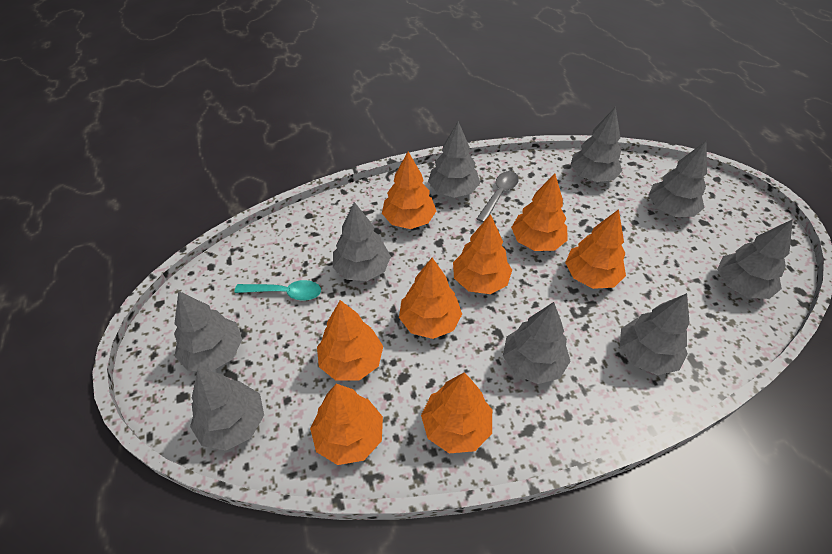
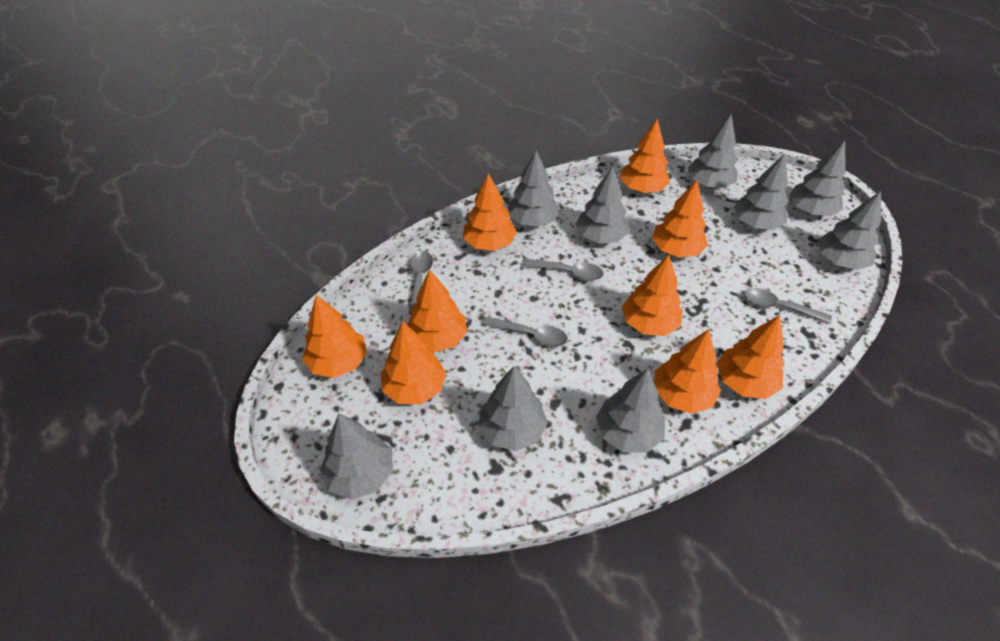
grey spoon: [477,171,519,222] = 1 -> [409,251,433,315] [482,317,568,347] [522,259,604,281] [744,288,832,323] = 4
orange tree: [310,384,383,465] [317,300,383,381] [382,152,436,229] [399,258,462,339] [421,373,492,453] [453,214,512,294] [511,173,568,251] [565,209,626,289] = 8 -> [302,294,367,378] [381,322,446,404] [408,270,467,352] [463,173,517,251] [620,119,670,193] [622,255,683,336] [652,180,708,258] [654,329,721,414] [717,315,785,399] = 9
turquoise spoon: [234,280,321,301] = 1 -> none = 0

